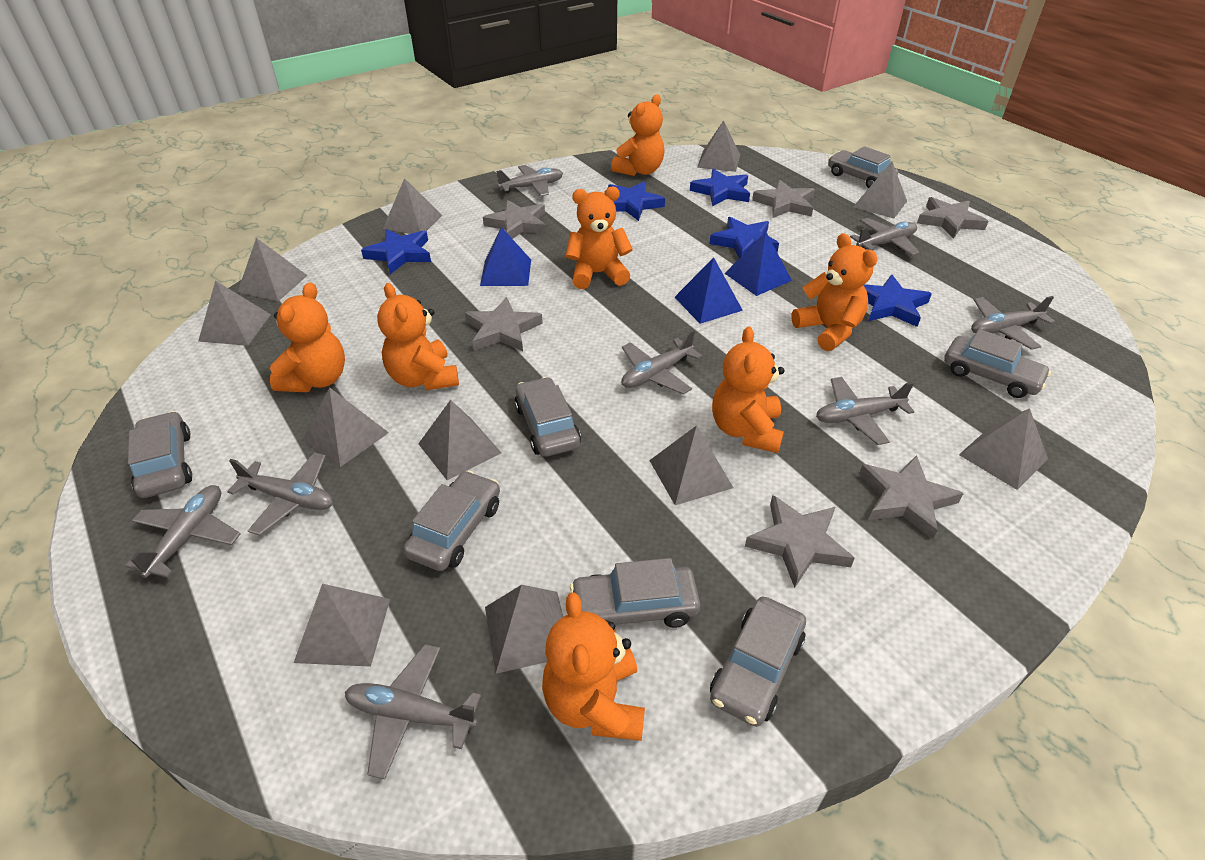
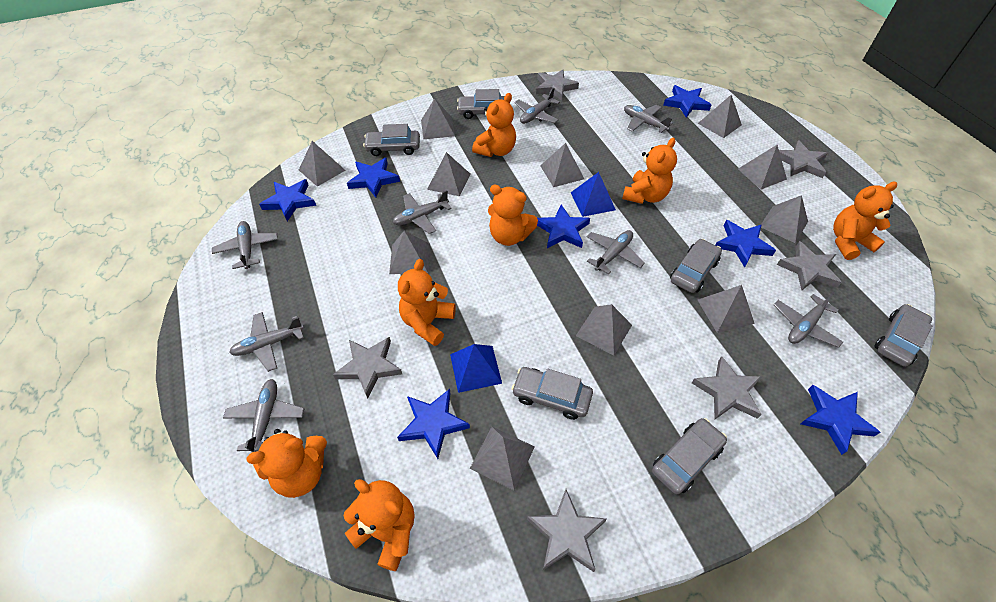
blue pyramid: [480,227,531,286] [674,257,743,324] [724,232,792,296] = 3 -> [450,344,502,393] [571,172,616,217] = 2
blue star: [361,229,431,274] [608,181,665,221] [690,168,750,206] [710,217,779,258] [864,274,932,327] = 5 -> [259,179,316,221] [347,158,400,198] [397,389,470,459] [537,204,590,248] [663,85,711,118] [716,220,776,268] [801,385,880,455] = 7
grey car: [128,411,192,498] [403,471,500,571] [514,377,581,457] [570,558,700,628] [710,597,806,727] [828,146,898,188] [944,329,1051,398] = 7 -> [363,124,420,156] [457,89,505,119] [512,367,593,420] [652,418,727,494] [670,239,722,293] [874,304,932,367] = 6

